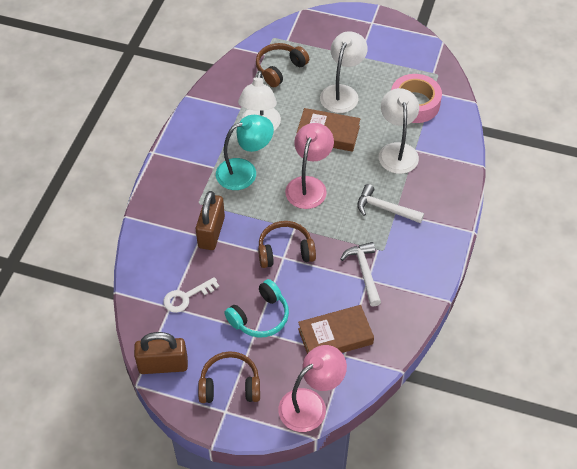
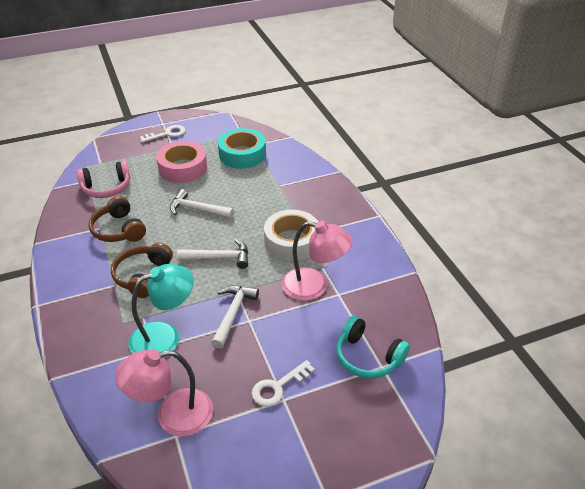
brown book: [296,108,361,152] [298,305,374,354] = 2 -> none = 0
brown headphones: [198,351,260,403] [256,43,309,87] [258,221,316,268] = 3 -> [89,196,146,242] [111,243,173,298] = 2
brown padlock: [134,332,188,374] [196,191,225,250] = 2 -> none = 0
pink headphones: none = 0 -> [76,161,130,198] = 1
turquoise tape: none = 0 -> [218,128,266,169] = 1
white hammer: [340,242,381,307] [357,184,424,223] = 2 -> [170,189,234,218] [177,239,248,269] [211,285,259,349] = 3
white key: [163,277,219,313] = 1 -> [140,125,185,143] [252,360,315,407] = 2
white lamp: [238,71,281,131] [320,31,368,113] [379,88,419,174] = 3 -> none = 0
white tape: none = 0 -> [264,210,318,261] = 1

